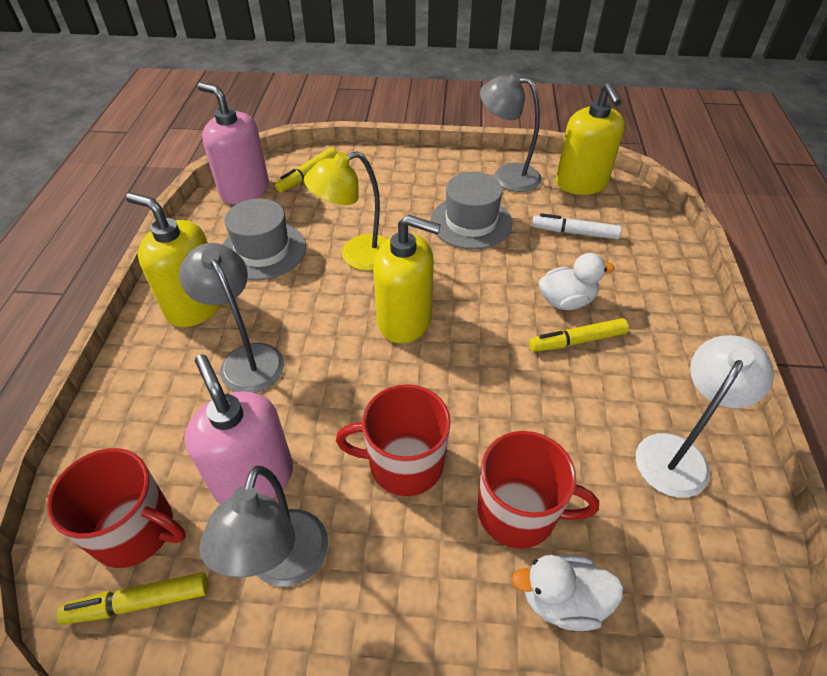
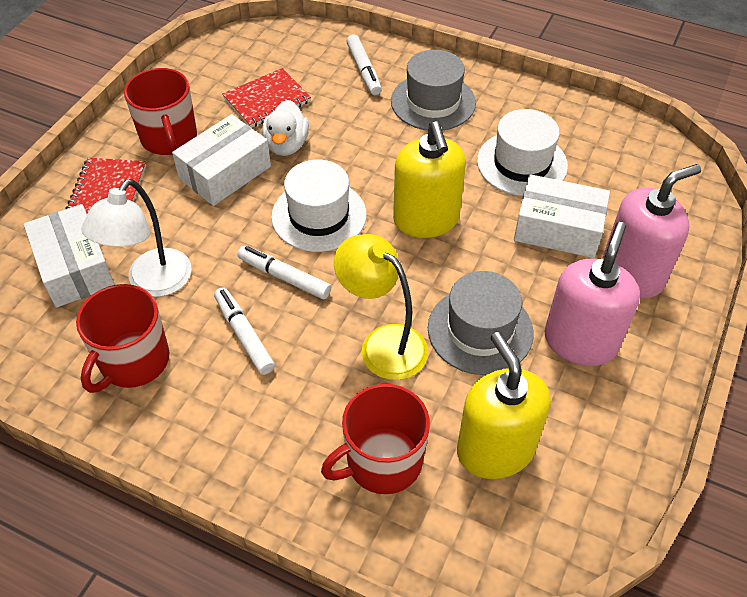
grey lamp: [179,243,284,393] [199,466,328,587] [480,73,542,192] = 3 -> none = 0
red notebook: none = 0 -> [65,158,146,214] [222,68,311,127] = 2
white box: none = 0 -> [24,204,115,308] [172,114,271,206] [514,174,610,258] = 3
white duck: [512,555,624,631] [539,253,615,310] = 2 -> [262,100,309,156] = 1
white hat: none = 0 -> [271,160,367,252] [477,109,568,196] = 2
white marker: [532,213,622,239] = 1 -> [214,288,275,375] [238,246,331,299] [346,34,382,95] = 3
yellow marker: [57,572,208,624] [275,147,337,193] [529,318,629,352] = 3 -> none = 0
yellow soap dispenser: [126,193,222,327] [373,215,441,343] [556,83,625,195] = 3 -> [393,121,466,238] [457,332,551,479] = 2

